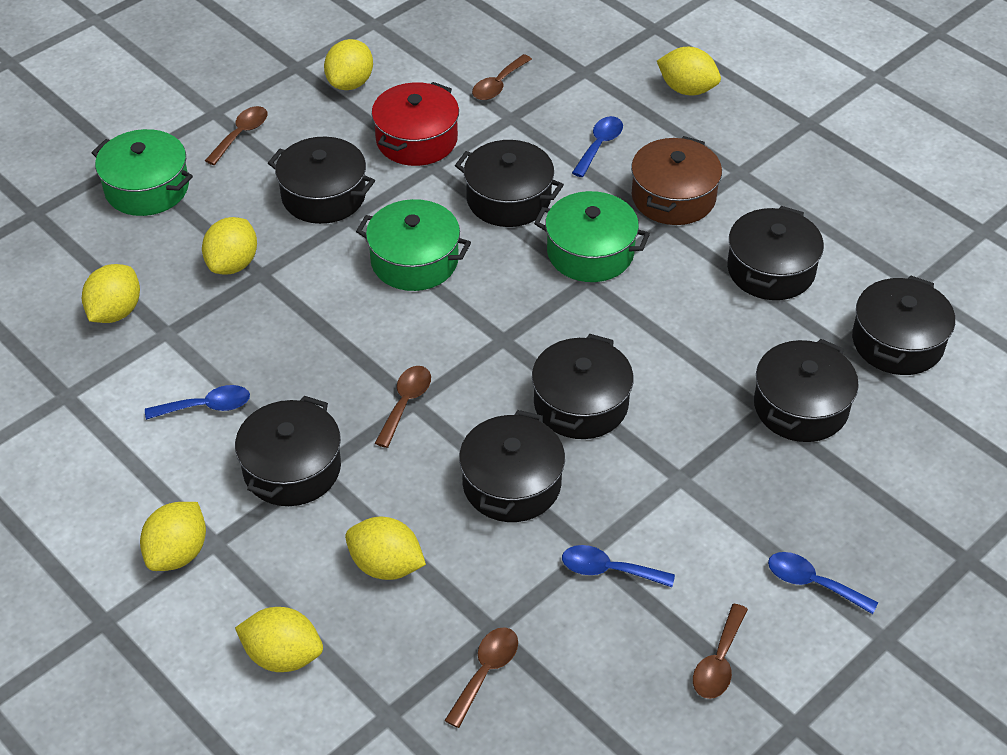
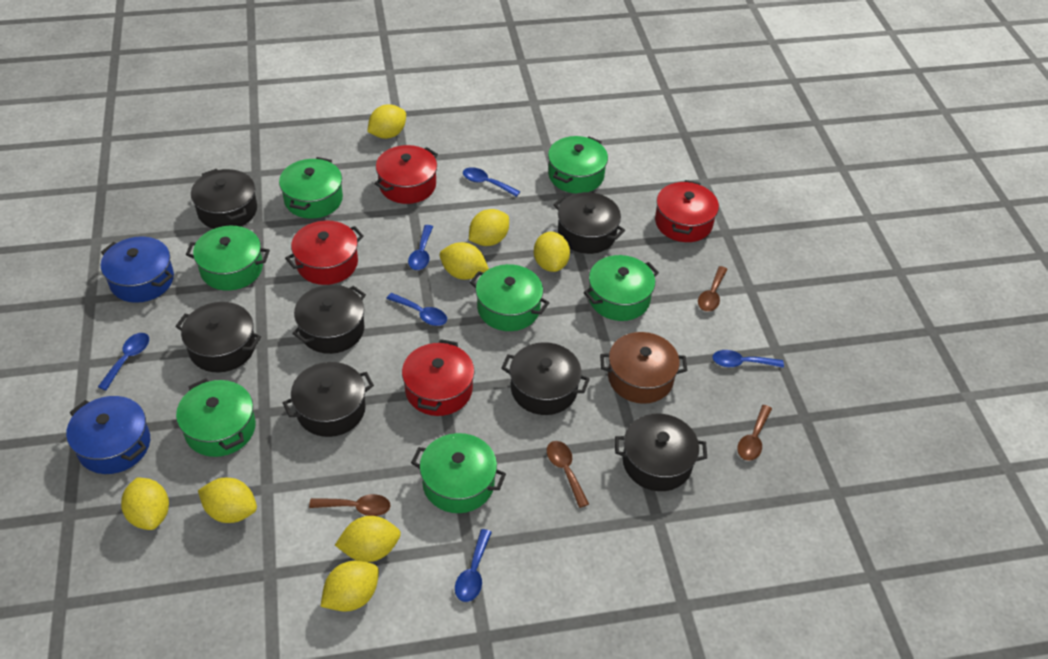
black pot: [235,396,341,506] [268,137,375,224] [455,140,564,227] [459,410,565,522] [532,334,634,439] [727,206,824,300] [754,339,859,442] [852,275,955,375] = 8 -> [175,302,261,372] [191,169,257,229] [283,362,374,437] [292,285,366,354] [501,342,590,415] [554,192,625,254] [615,414,707,491] = 7
blue pot: none = 0 -> [66,396,150,474] [101,236,174,303] = 2
blue spoon: [145,385,250,420] [562,545,675,587] [572,116,623,177] [768,552,878,614] = 4 -> [98,333,149,390] [386,293,447,326] [408,225,433,270] [455,529,492,602] [463,167,520,197] [712,350,784,368] = 6
brown spoon: [205,106,267,165] [375,366,431,448] [444,627,518,728] [472,54,532,100] [693,604,748,699] = 5 -> [309,494,391,516] [547,441,589,508] [698,266,728,311] [737,405,772,461] = 4
green pot: [91,129,193,216] [356,199,471,291] [534,191,650,282] = 3 -> [176,378,256,457] [186,226,270,291] [279,157,343,219] [411,433,506,513] [470,264,550,331] [548,136,608,193] [584,255,659,321] = 7
red pot: [372,82,459,166] = 1 -> [285,220,364,285] [374,145,438,204] [402,339,475,416] [655,180,719,242] = 4
yellow lemon: [82,264,140,323] [140,502,206,571] [202,217,257,275] [235,607,323,672] [324,39,373,90] [345,517,426,580] [657,47,721,96] = 7 -> [121,477,169,530] [198,478,257,523] [320,560,379,611] [335,516,401,562] [367,104,406,139] [440,242,489,280] [469,209,509,246] [534,232,570,272] = 8

